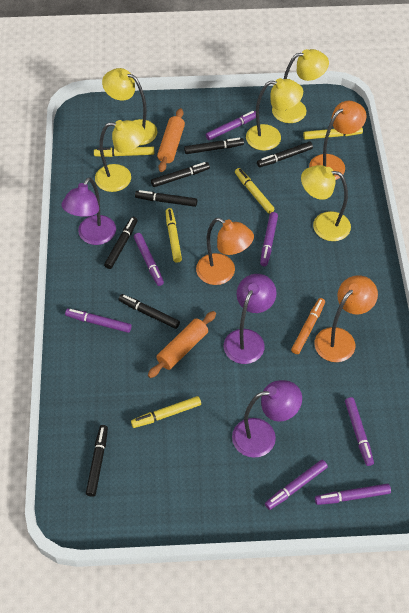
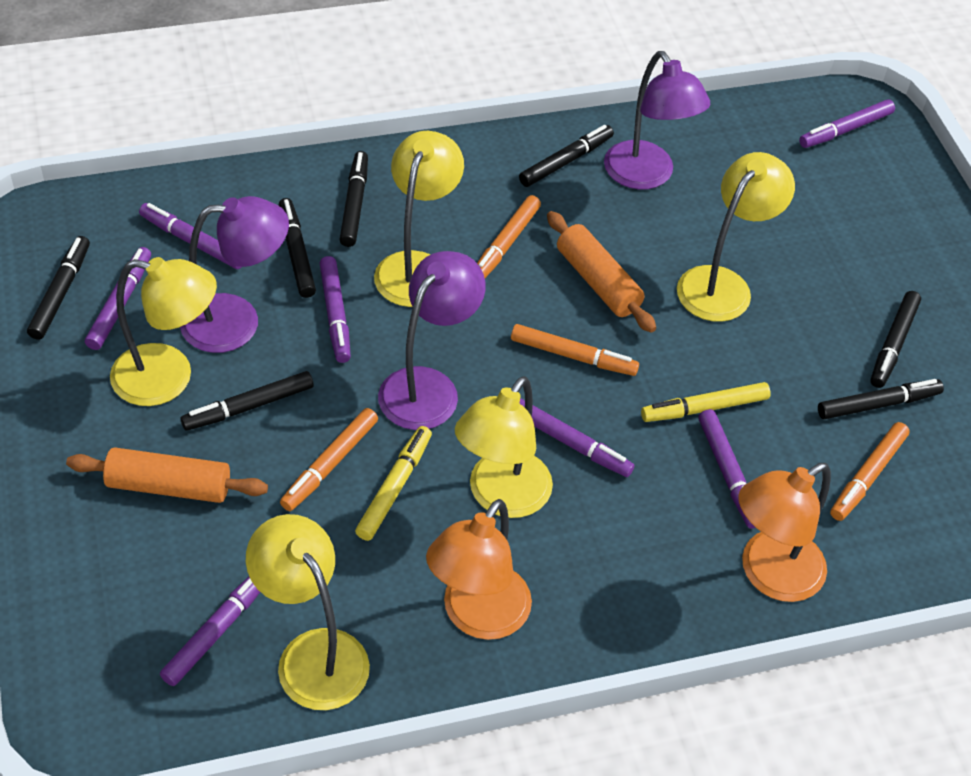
orange lamp: [196,218,254,285] [309,101,366,180] [314,275,378,362] = 3 -> [426,499,532,640] [738,463,831,602] = 2
orange marker: [291,298,325,354] = 1 -> [280,408,378,511] [477,195,541,278] [511,324,639,376] [830,422,910,521] = 4
yellow marker: [94,147,155,157] [131,396,201,428] [166,208,182,263] [235,168,274,214] [303,128,363,140] = 5 -> [355,426,432,541] [641,382,771,422] = 2

